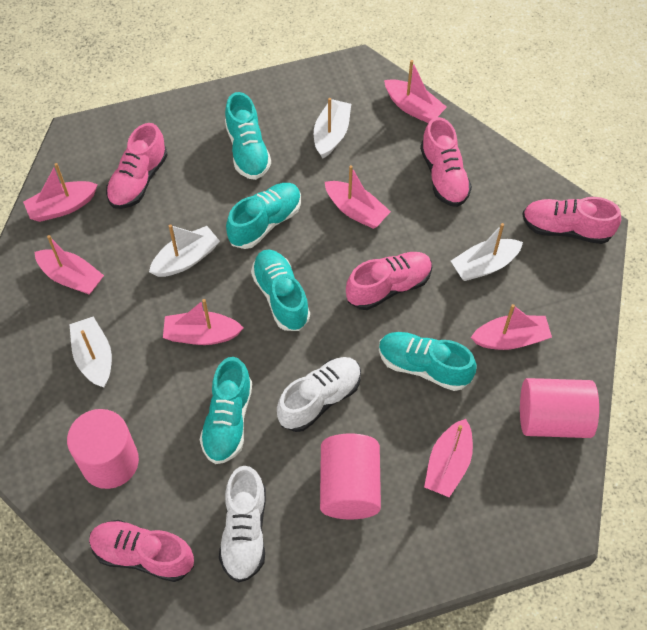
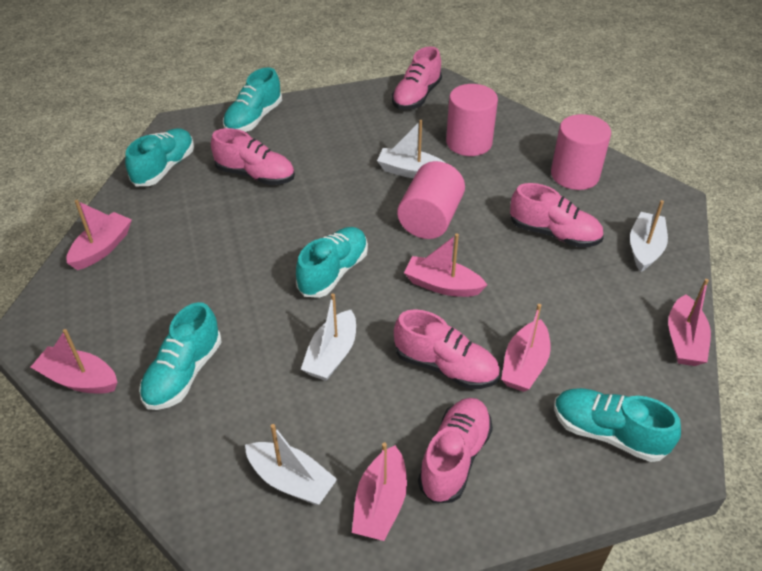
pink boat: [23,163,98,222] [35,235,104,295] [163,299,243,345] [325,165,391,229] [384,60,447,123] [424,419,473,497] [471,304,552,350] = 7 -> [31,329,117,393] [66,200,132,270] [352,442,407,541] [404,233,487,297] [501,304,551,392] [668,279,711,366] = 6
white shoe: [219,466,266,583] [277,357,361,432] = 2 -> none = 0

